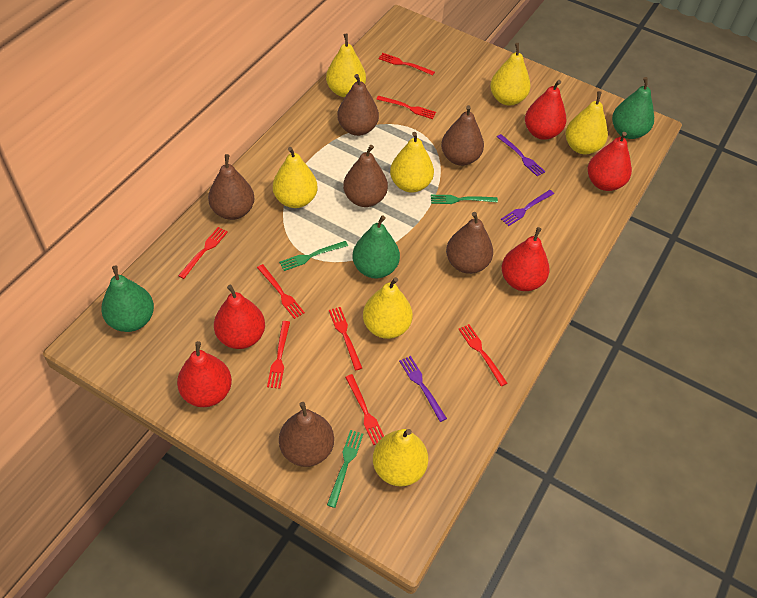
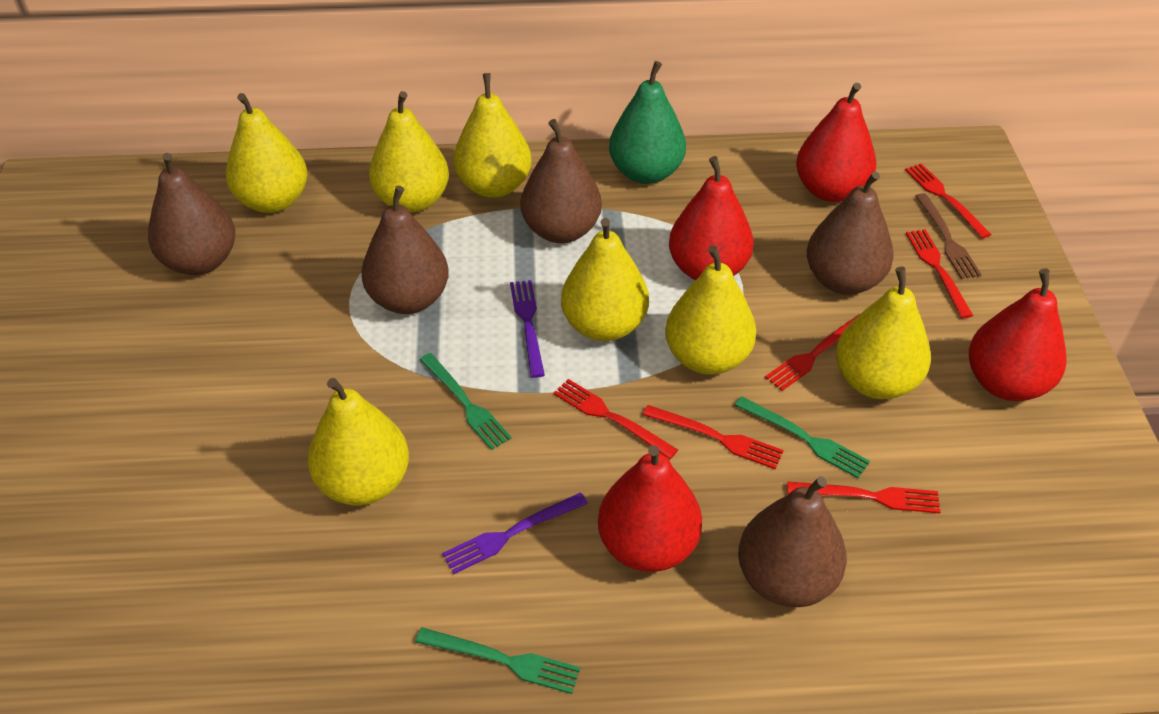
brown fork: none = 0 -> [915,193,982,279] = 1
brown pear: [208,154,255,220] [279,402,334,467] [337,74,379,136] [343,145,388,207] [441,105,484,166] [446,212,493,274] = 6 -> [148,153,235,275] [361,186,449,314] [521,119,602,243] [738,476,847,607] [807,171,894,295] = 5
green pear: [101,265,154,332] [353,215,400,278] [612,77,654,139] = 3 -> [609,61,686,184] = 1
purple fork: [399,356,447,422] [497,134,546,177] [501,190,554,226] = 3 -> [442,493,588,574] [510,280,545,378] = 2
red fork: [178,227,228,279] [257,264,305,319] [267,321,290,389] [329,307,362,371] [345,374,384,445] [376,95,436,119] [378,53,435,75] [458,324,507,387] = 8 -> [554,379,678,459] [643,405,784,469] [765,314,860,391] [787,481,940,513] [905,163,992,238] [906,229,973,318] = 6
red pear: [177,341,232,407] [214,285,265,349] [502,227,549,291] [525,80,566,140] [588,132,632,191] = 5 -> [598,445,702,572] [669,156,753,280] [796,83,876,202] [969,269,1066,401] = 4

